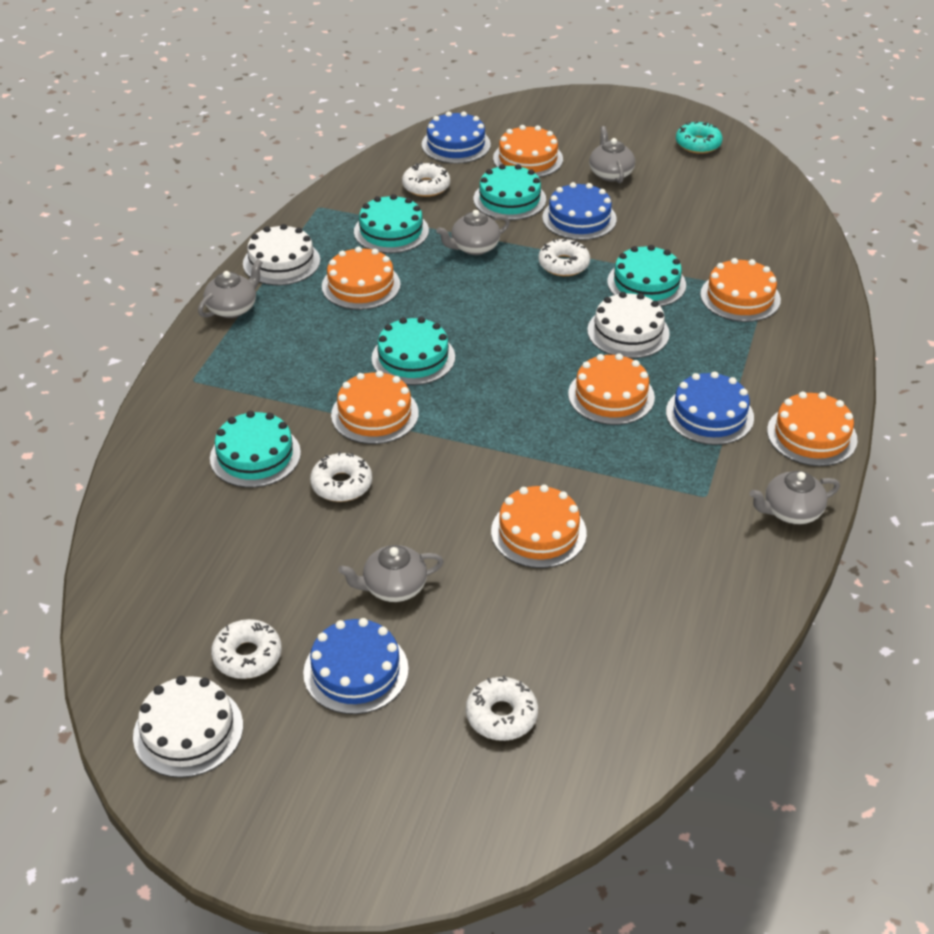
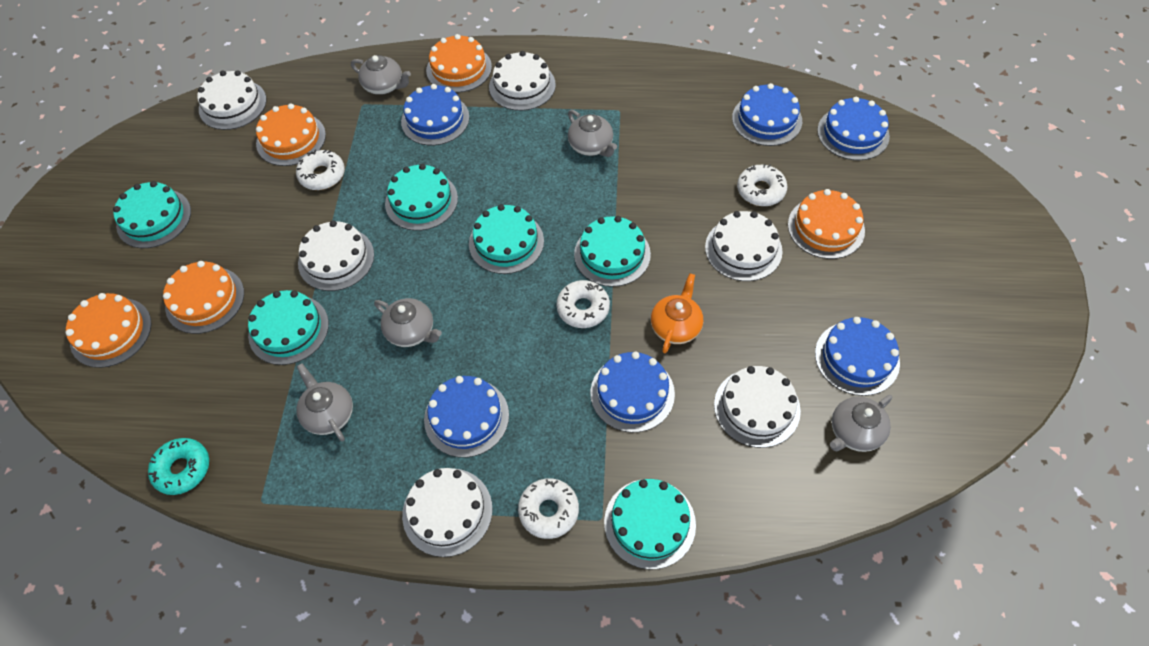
blue cake: [303,618,409,714] [422,111,491,164] [542,182,617,240] [666,371,754,445] = 4 -> [401,84,469,146] [424,376,509,458] [590,352,675,433] [732,83,802,146] [815,317,900,396] [817,97,890,160] = 6
orange cake: [322,246,401,310] [331,371,419,444] [491,485,587,568] [493,125,563,177] [568,353,655,425] [700,258,781,322] [767,392,858,466] = 7 -> [66,293,152,368] [163,261,244,334] [256,103,326,166] [426,34,492,93] [788,189,865,259] = 5
orange teapot: none = 0 -> [651,273,703,353] = 1
turquoise cake: [210,411,301,488] [354,194,429,253] [372,317,455,385] [474,164,546,220] [607,245,686,307] = 5 -> [113,181,191,248] [248,290,329,365] [385,164,458,231] [469,204,544,274] [574,216,651,287] [604,479,696,570] = 6
white cake: [133,676,243,778] [243,224,320,285] [587,292,670,358] = 3 -> [198,70,267,130] [298,220,374,291] [402,468,492,557] [489,51,556,111] [705,211,783,281] [714,366,801,448] = 6
white donut: [211,619,282,679] [310,451,372,502] [402,162,450,197] [466,676,538,741] [538,238,590,276] = 5 -> [296,150,345,190] [518,478,579,539] [556,280,610,328] [737,164,787,206] = 4

